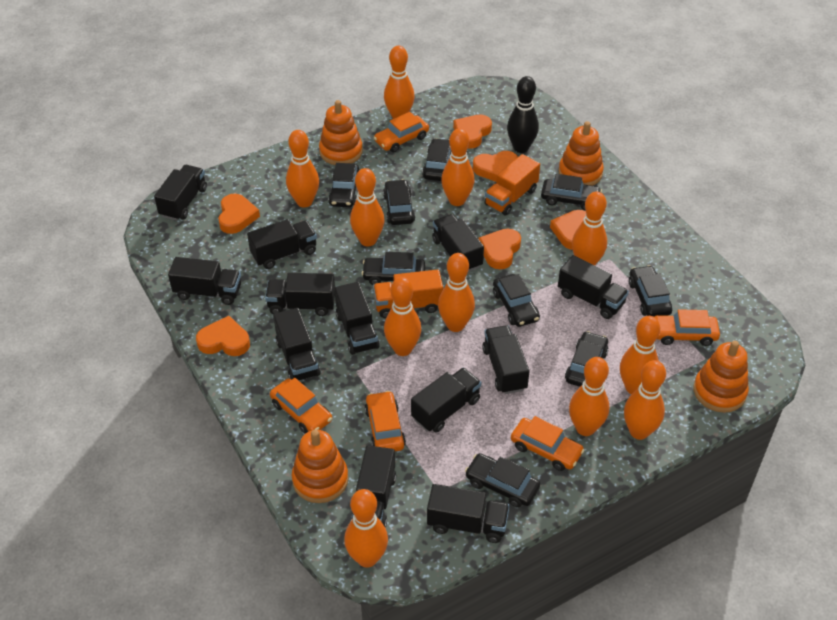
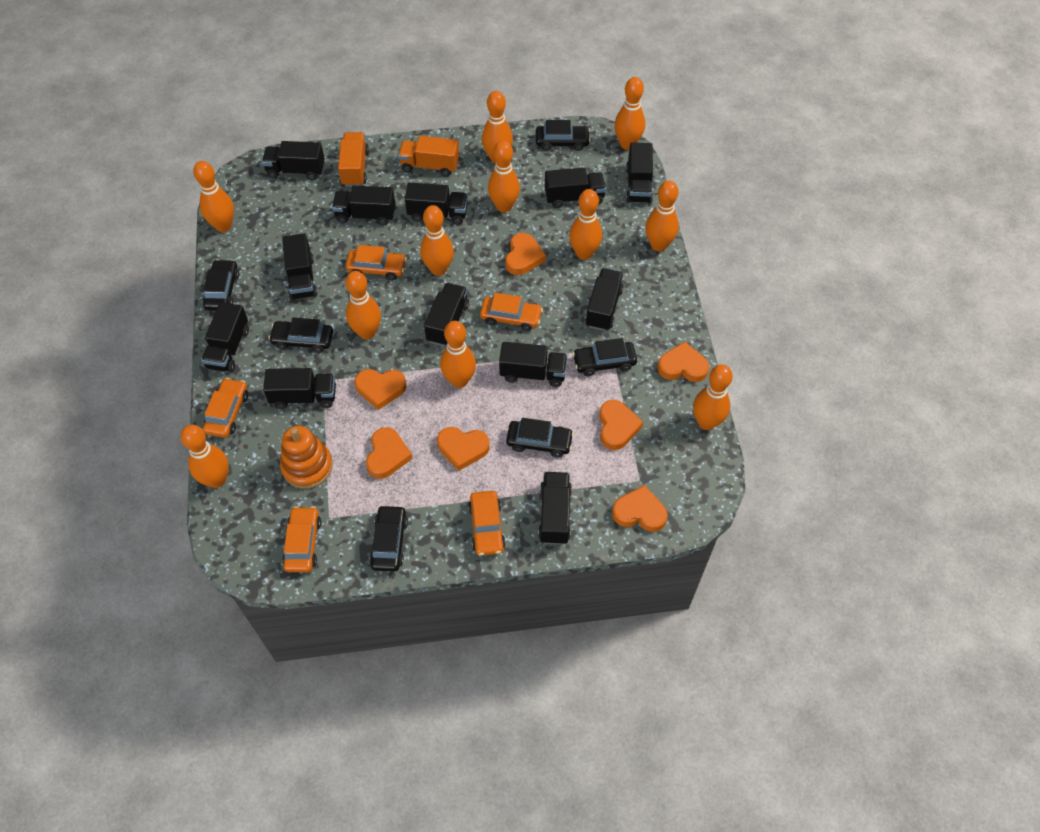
black bowling pin: [507,76,539,153] = 1 -> none = 0
black car: [328,163,359,207] [362,252,425,285] [383,179,415,225] [422,138,451,181] [465,453,540,508] [493,274,540,327] [541,174,602,211] [565,331,609,387] [629,265,672,317] = 9 -> [203,259,239,310] [269,317,333,353] [369,505,408,572] [506,418,574,458] [536,120,590,151] [572,338,637,376] = 6
orange heart: [196,316,250,356] [218,193,260,234] [453,115,492,149] [473,151,518,182] [478,229,521,269] [550,210,586,250] = 6 -> [355,369,407,410] [366,427,413,479] [437,427,490,471] [506,233,546,275] [599,400,643,450] [612,485,668,532] [657,342,710,382] = 7
orange stacking toy: [292,430,348,503] [319,100,363,165] [559,121,604,186] [693,341,749,413] = 4 -> [280,426,333,489] = 1

